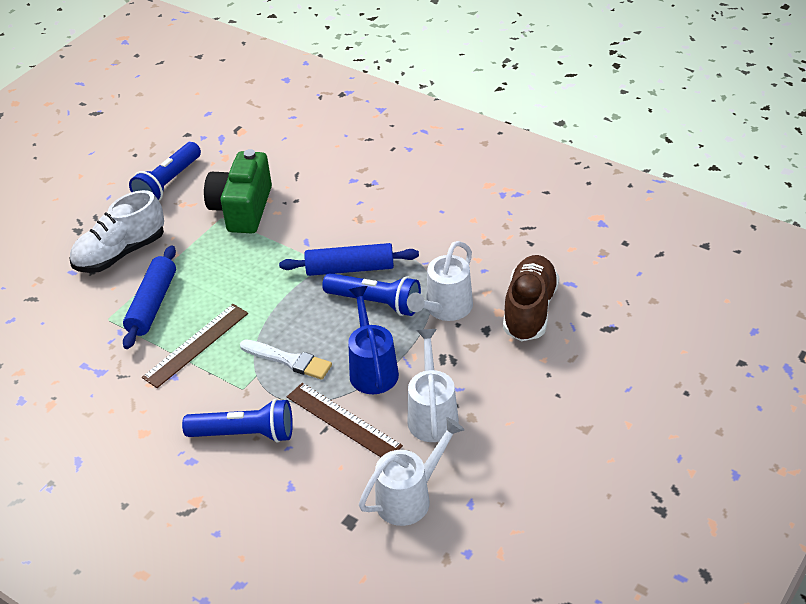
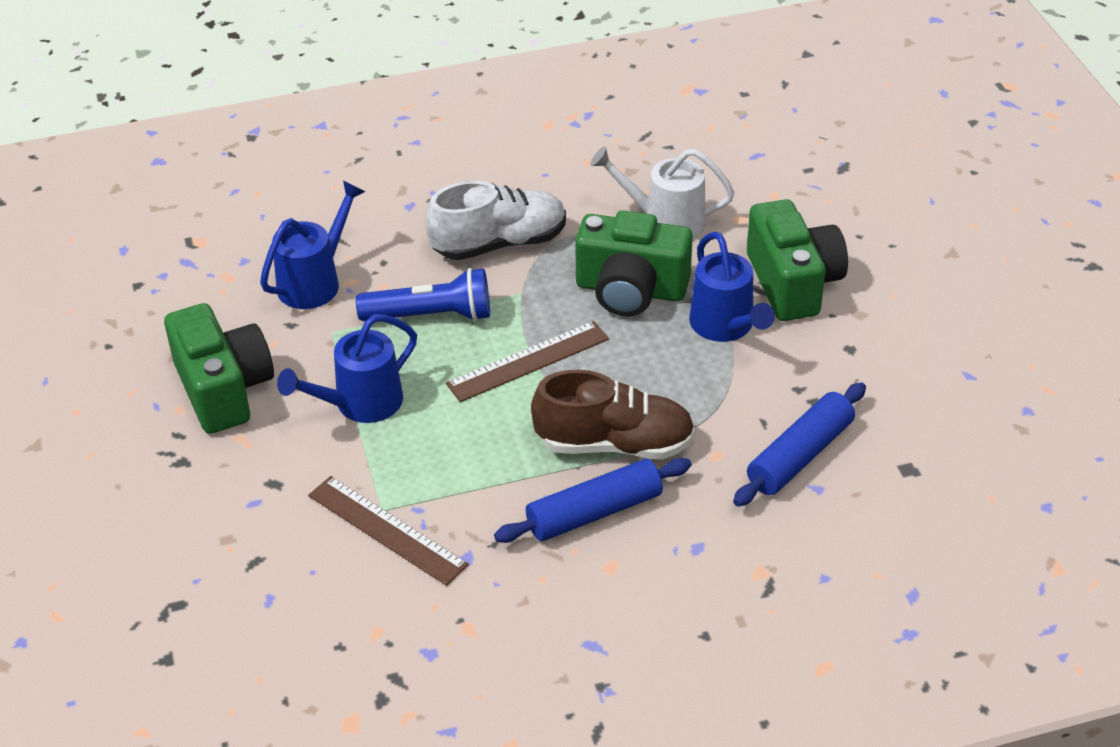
blue flashlight: [129,142,201,201] [182,399,293,443] [322,273,421,316] = 3 -> [356,268,490,321] = 1
blue watering can: [348,286,399,394] = 1 -> [260,181,365,309] [277,314,417,423] [689,232,775,342] = 3
green camera: [204,149,272,233] = 1 -> [164,303,274,434] [575,211,693,316] [747,199,848,321] = 3
white brush: [240,339,332,380] = 1 -> none = 0
white watering can: [359,417,464,526] [407,241,473,321] [407,329,459,442] = 3 -> [590,146,734,239] = 1

